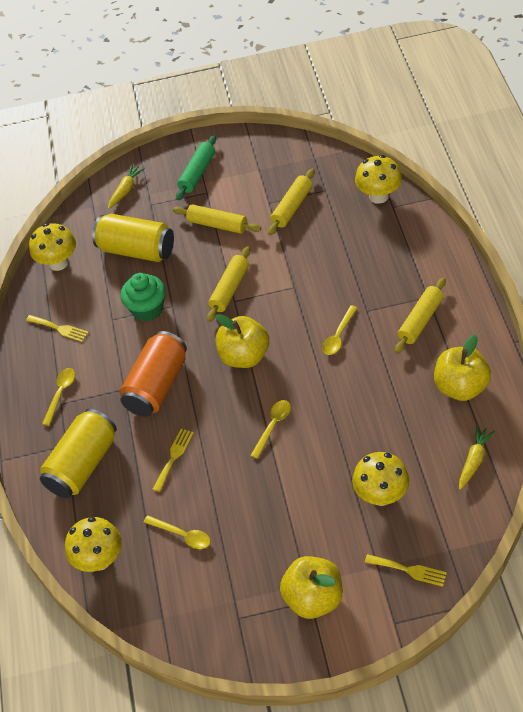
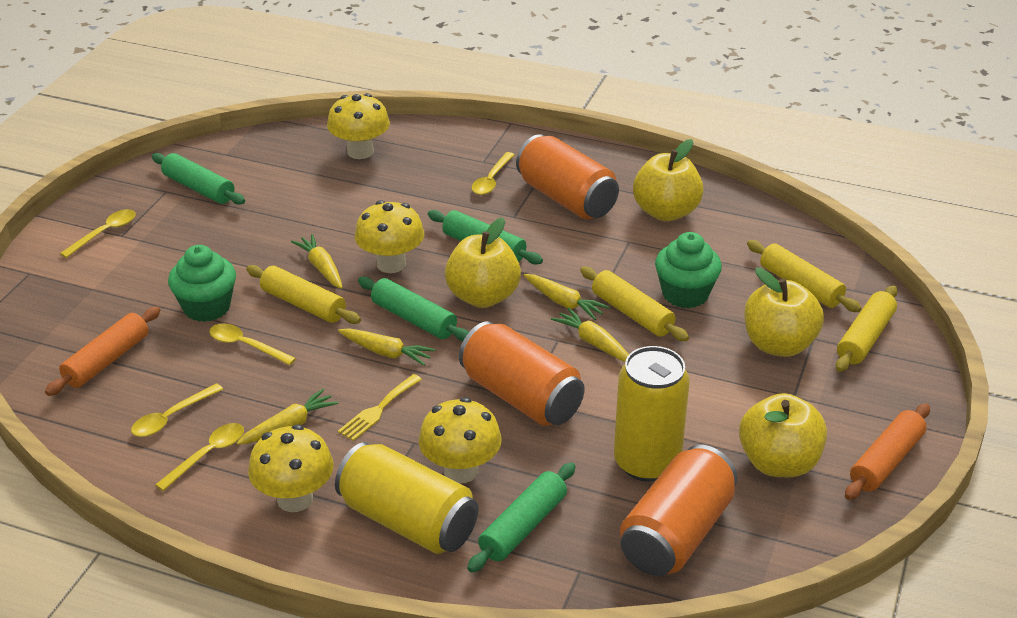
green cupcake: [120,273,166,321] = 1 -> [168,245,236,322] [655,232,722,308] = 2
green rolling pin: [176,135,216,200] = 1 -> [152,153,245,205] [358,277,469,341] [428,210,543,265] [467,462,576,573] = 4
orange can: [120,331,187,417] = 1 -> [459,321,585,426] [516,134,619,219] [620,445,737,576] = 3
orange rolling pin: none = 0 -> [45,306,161,396] [845,403,930,500] = 2
yellow apple: [216,314,269,368] [280,556,342,619] [434,335,491,401] = 3 -> [445,217,521,308] [633,139,704,221] [739,393,827,478] [744,268,824,357] = 4
yellow carrot: [108,164,145,209] [459,425,495,490] = 2 -> [237,389,338,445] [291,234,343,289] [338,328,436,366] [524,274,610,320] [551,308,629,362] = 5
yellow fork: [26,315,89,342] [153,429,194,492] [365,554,447,587] = 3 -> [338,374,422,441] = 1
yellow spoon: [42,368,75,426] [144,515,210,549] [250,400,291,459] [322,305,357,355] = 4 -> [60,209,136,258] [131,383,223,437] [155,423,244,491] [209,323,296,365] [472,152,514,195] = 5

